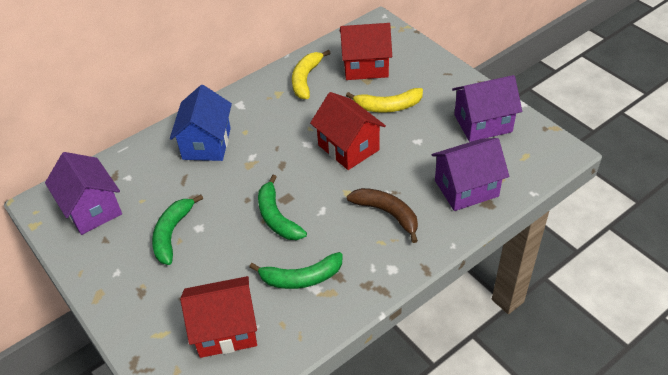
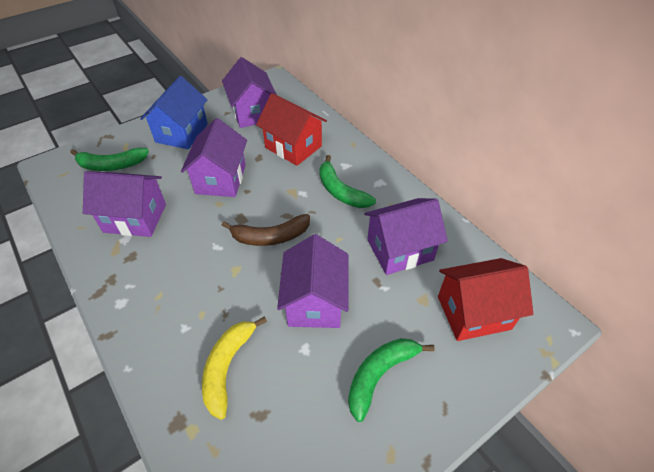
purple house: [45,152,122,235] [431,138,509,211] [452,75,522,142] = 3 -> [83,171,166,237] [181,118,247,197] [222,57,277,128] [277,234,348,328] [364,198,448,275] = 5
red house: [180,276,257,358] [310,92,386,170] [340,23,392,80] = 3 -> [256,93,327,166] [438,258,533,341] = 2
yellow banana: [292,50,331,99] [346,88,423,113] = 2 -> [202,317,267,420] = 1

